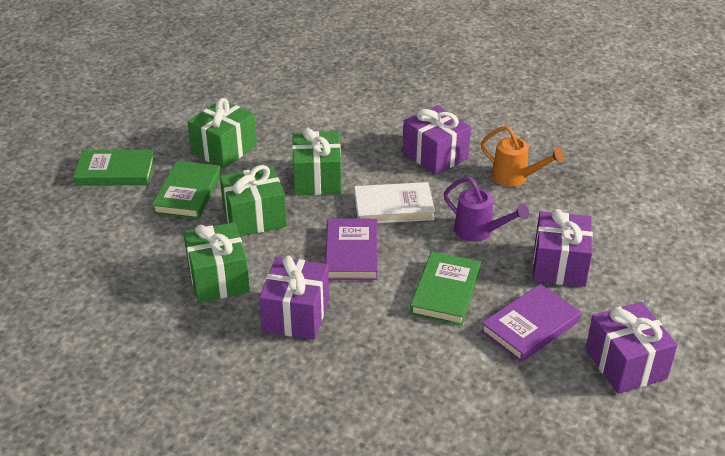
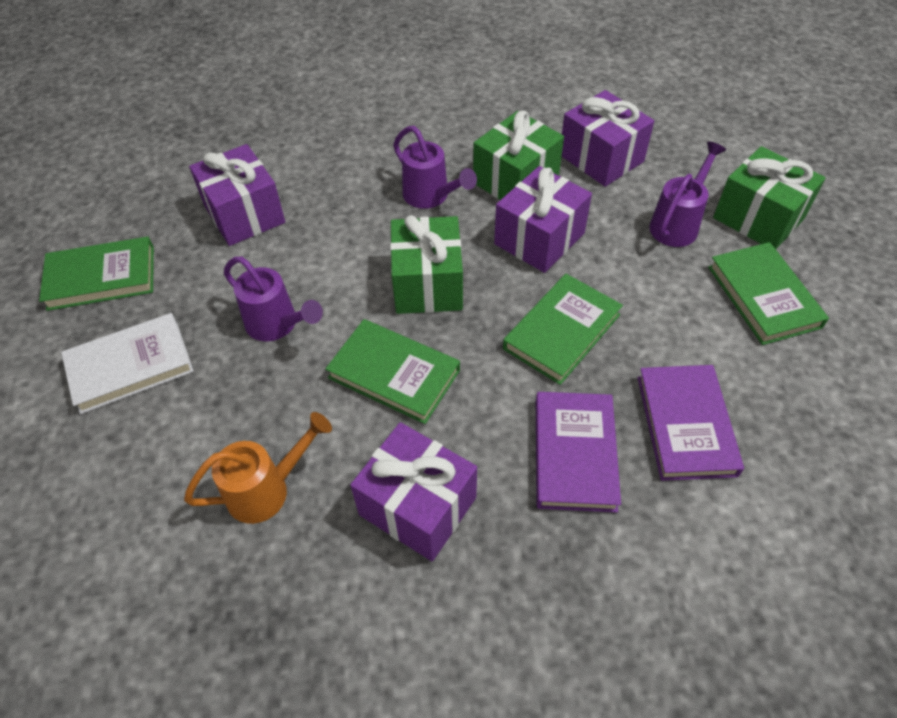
green book: [73,150,155,186] [152,161,221,219] [410,252,481,326] = 3 -> [39,237,154,311] [325,319,460,424] [503,274,623,385] [708,242,829,345] = 4
green gift: [184,222,250,303] [187,98,257,169] [220,165,287,237] [292,128,341,195] = 4 -> [390,215,463,314] [473,110,564,200] [713,146,826,249] = 3
purple watering can: [444,177,529,242] = 1 -> [224,257,323,341] [393,126,477,209] [649,141,726,247] = 3

